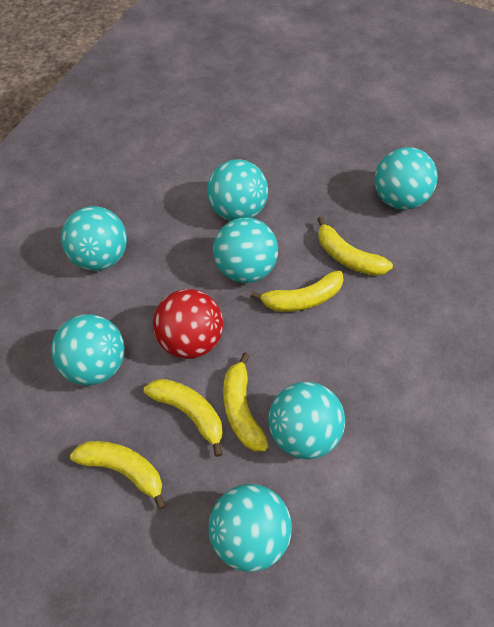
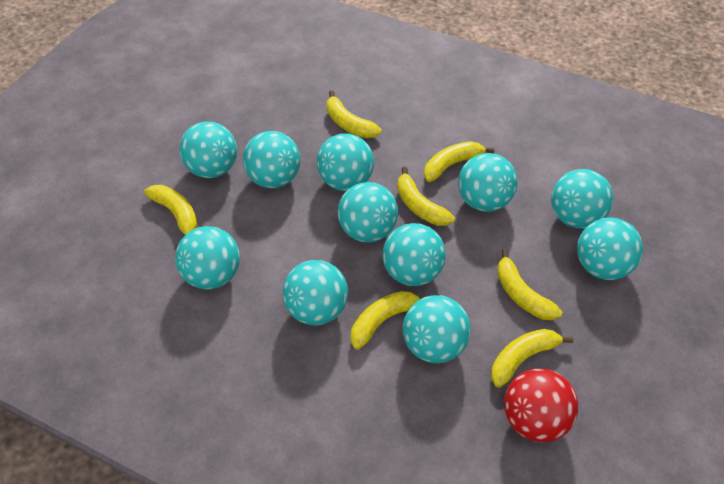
turquoise ball: [51,314,125,385] [61,206,127,271] [207,159,268,221] [209,484,292,572] [213,217,278,283] [268,382,345,459] [374,147,438,210] = 7 -> [175,226,240,289] [179,122,237,178] [243,131,300,188] [283,260,348,326] [317,134,374,191] [338,182,398,242] [383,223,446,286] [403,295,471,363] [458,153,518,212] [551,169,613,229] [577,217,643,280] = 11
yellow banana: [70,441,166,510] [144,379,223,457] [223,353,269,451] [250,271,343,312] [317,217,393,276] = 5 -> [144,185,198,235] [327,91,382,138] [351,291,424,350] [397,167,455,226] [424,141,494,182] [491,329,573,388] [497,249,562,320] = 7

